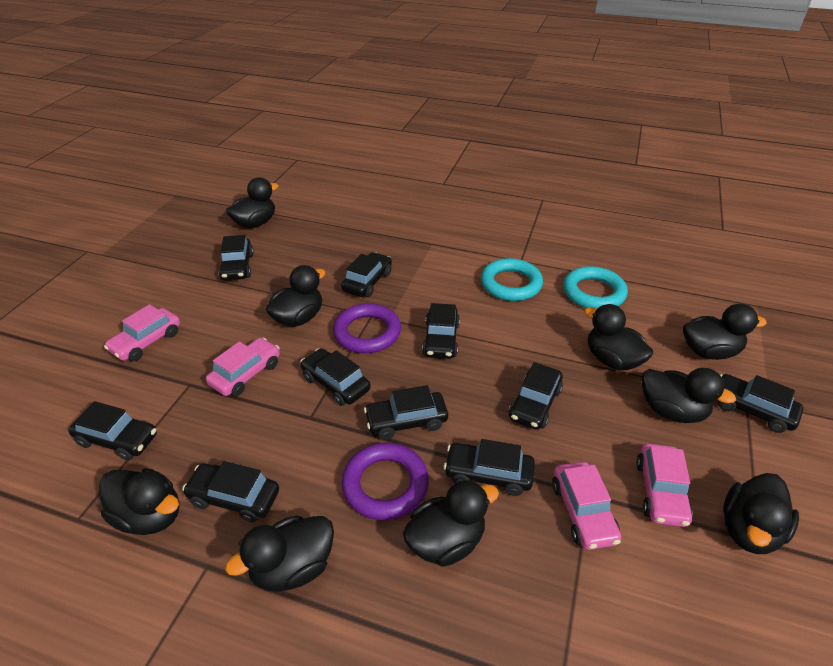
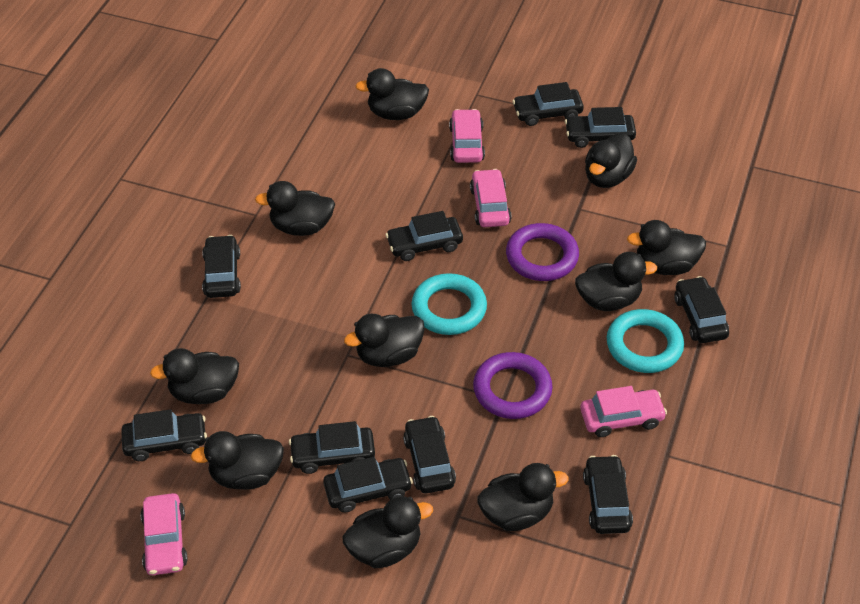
black duck: [99,468,179,535] [225,516,334,592] [226,177,279,228] [266,265,326,327] [403,480,499,567] [584,304,653,371] [642,368,736,423] [683,303,767,360] [723,473,799,554] = 9 -> [150,348,239,404] [191,431,284,490] [255,181,335,236] [342,496,433,568] [344,314,425,367] [355,68,429,120] [477,463,568,531] [575,252,657,311] [585,133,637,188] [627,220,706,275] = 10

